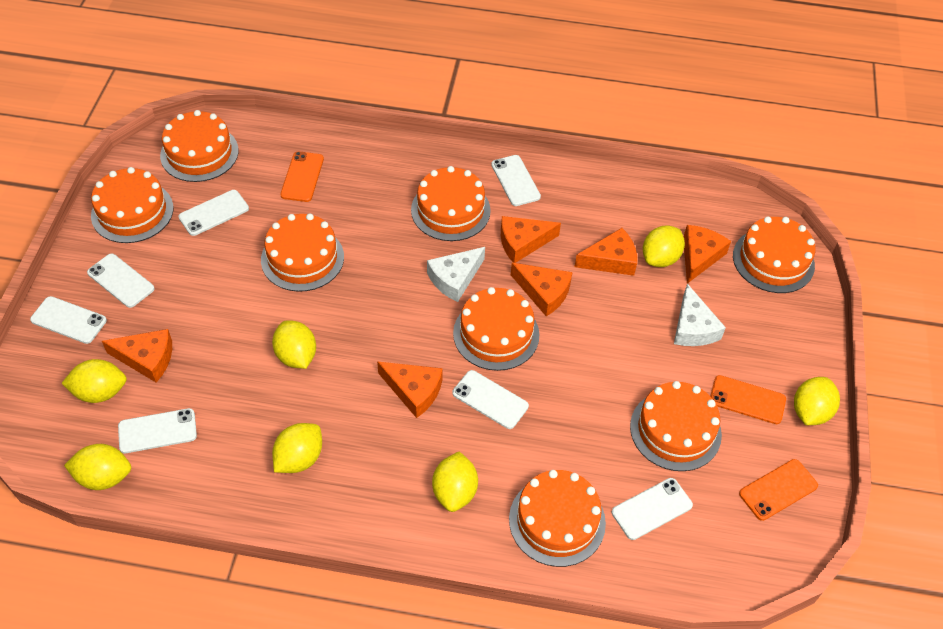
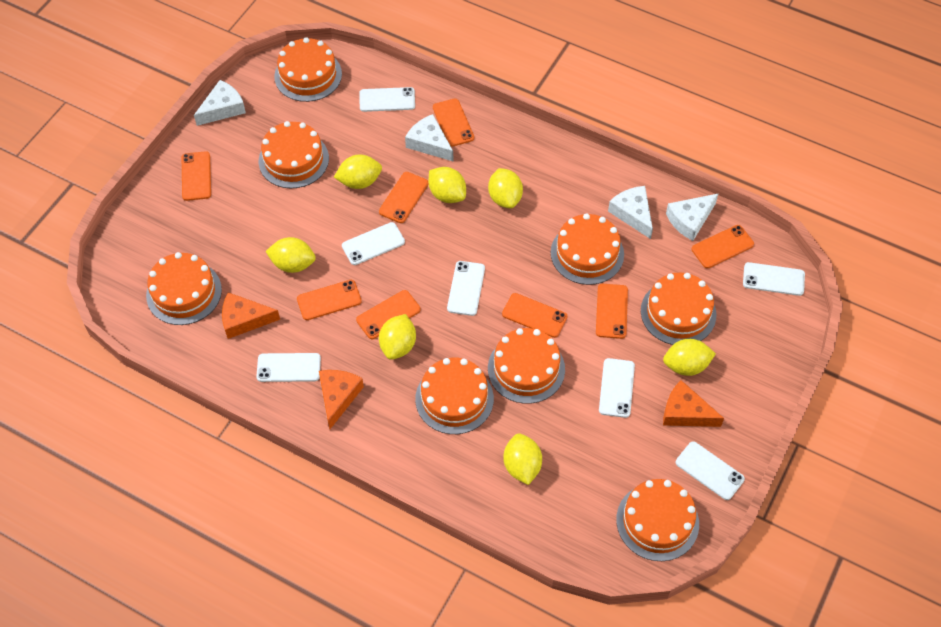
orange cheese: [102,329,172,383] [377,362,443,418] [501,216,561,263] [511,263,573,316] [575,228,637,276] [683,225,731,284] = 6 -> [222,292,280,339] [319,370,364,429] [663,380,724,427] = 3
orange phone: [280,151,324,202] [710,375,786,424] [739,459,818,521] = 3 -> [182,151,211,201] [297,280,362,320] [356,290,421,339] [379,172,428,223] [433,99,474,147] [502,293,567,338] [596,284,628,339] [692,225,754,268] = 8
white cheese: [427,247,485,302] [674,284,726,346] = 2 -> [194,80,246,126] [405,114,453,161] [608,186,653,239] [666,193,719,241] = 4

